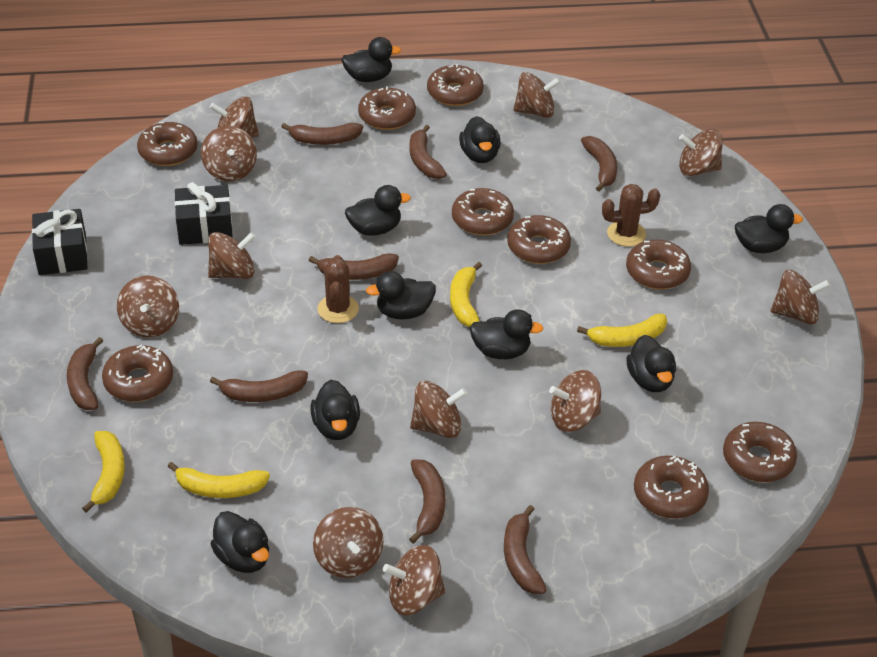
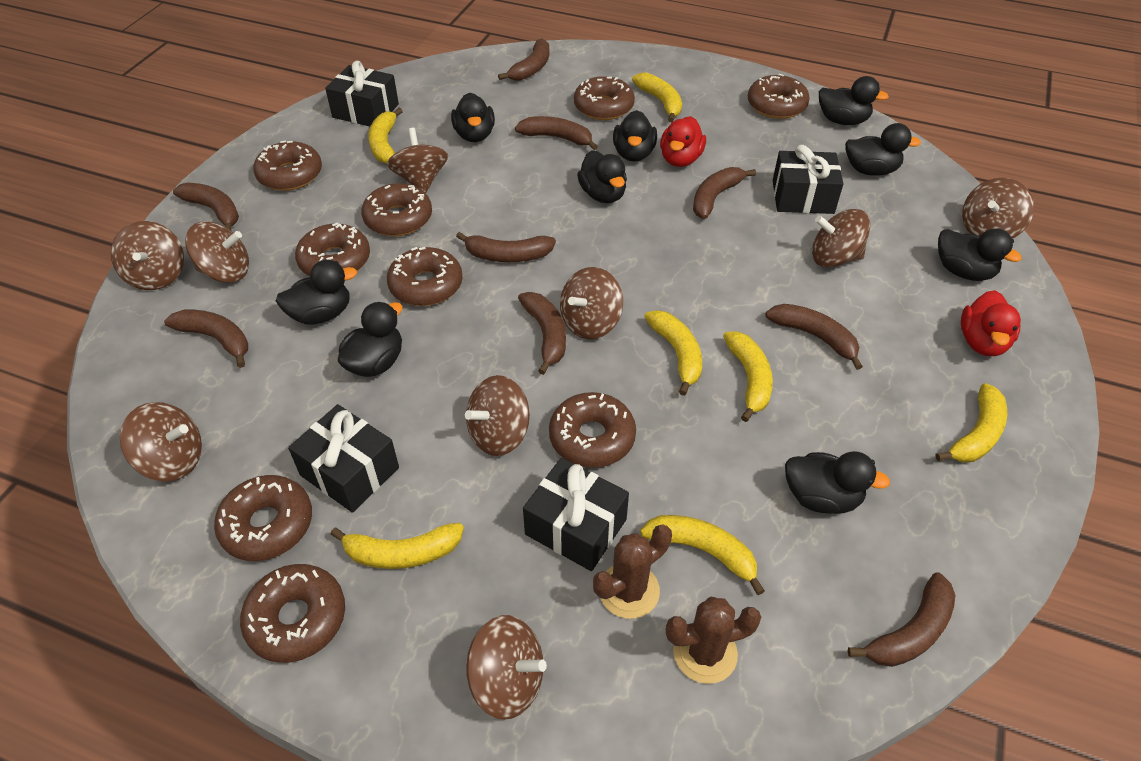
black gift: [32,209,88,275] [175,182,233,245] = 2 -> [288,404,399,513] [325,61,399,126] [523,458,629,571] [773,145,843,214] = 4
brown banana: [67,337,103,410] [210,371,308,402] [281,123,363,145] [309,253,399,280] [409,459,445,544] [410,125,447,179] [504,505,547,594] [581,136,617,192] = 8 -> [164,309,248,368] [173,183,239,230] [456,232,556,262] [498,38,549,81] [515,116,598,150] [518,292,566,375] [693,167,756,219] [765,304,863,370] [848,572,955,667] = 9
brown spinning top: [117,276,179,337] [201,126,257,181] [208,232,255,279] [210,97,259,138] [313,507,383,578] [383,545,445,615] [410,381,467,438] [513,72,561,118] [549,370,601,432] [679,129,723,176] [771,270,830,325] = 11 -> [111,221,184,290] [120,402,202,481] [185,222,249,283] [387,128,448,193] [465,375,530,456] [466,615,547,720] [560,267,623,339] [812,209,870,268] [962,178,1034,239] = 9
red duck: none = 0 -> [660,116,706,167] [961,290,1021,356] = 2
yellow banana: [82,431,125,513] [168,462,270,498] [450,262,482,327] [577,314,667,347] = 4 -> [330,523,464,569] [368,108,403,163] [632,73,682,122] [640,515,765,595] [644,310,702,396] [723,331,773,422] [936,383,1007,462] = 7

